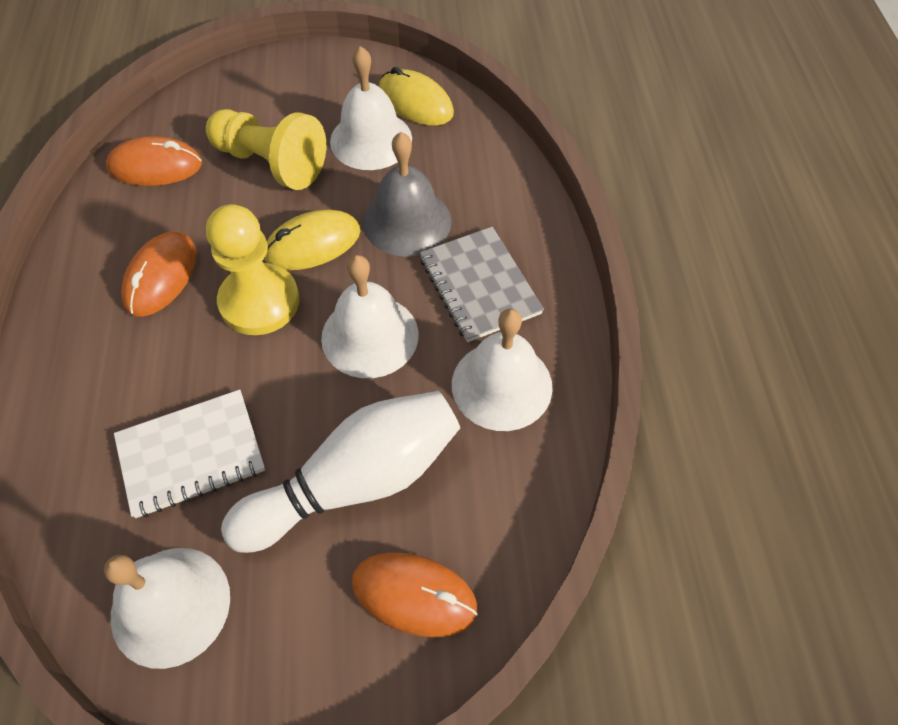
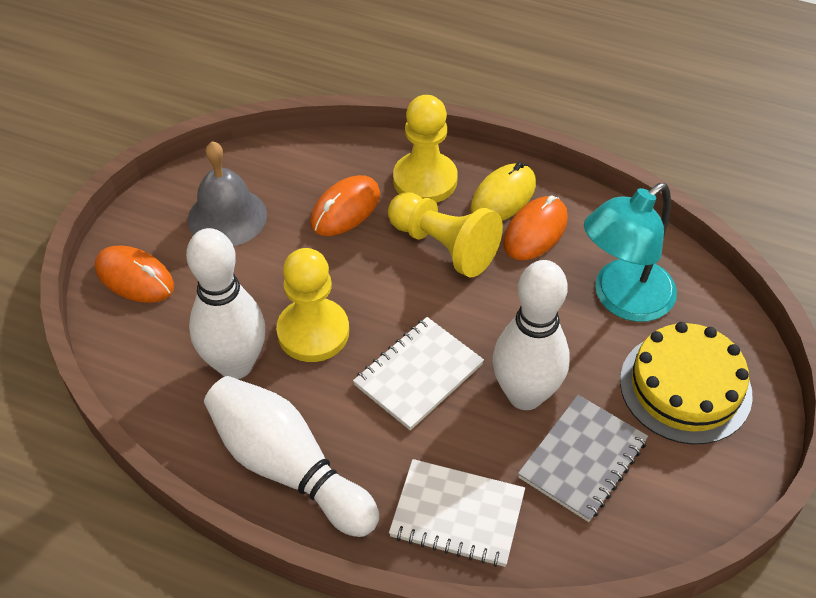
turquoise lamp: none = 0 -> [584,183,677,322] = 1
white bell: [104,548,230,669] [321,255,419,378] [330,46,412,170] [452,309,553,431] = 4 -> none = 0
white bowling pin: [221,391,460,553] = 1 -> [186,228,265,379] [204,376,379,537] [493,260,570,410] = 3
white notebook: [114,390,265,518] = 1 -> [353,317,484,430] [389,459,525,567] = 2
yellow cake: none = 0 -> [620,322,753,445] = 1
yellow mouse: [264,210,360,270] [379,67,454,126] = 2 -> [471,162,536,221] = 1
yellow pawn: [206,109,326,190] [206,204,300,335] = 2 -> [276,248,349,362] [388,192,503,277] [393,95,458,203] = 3

